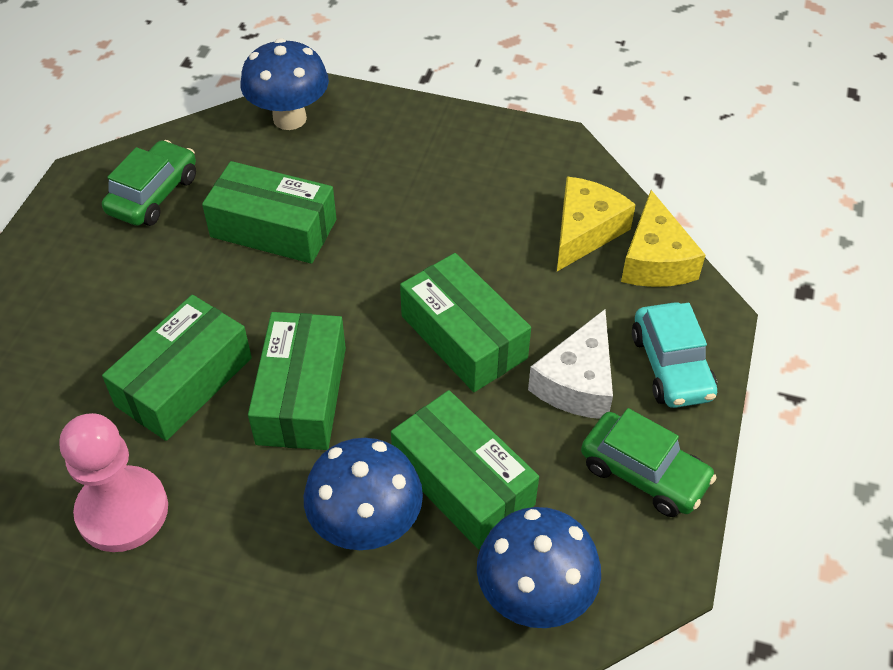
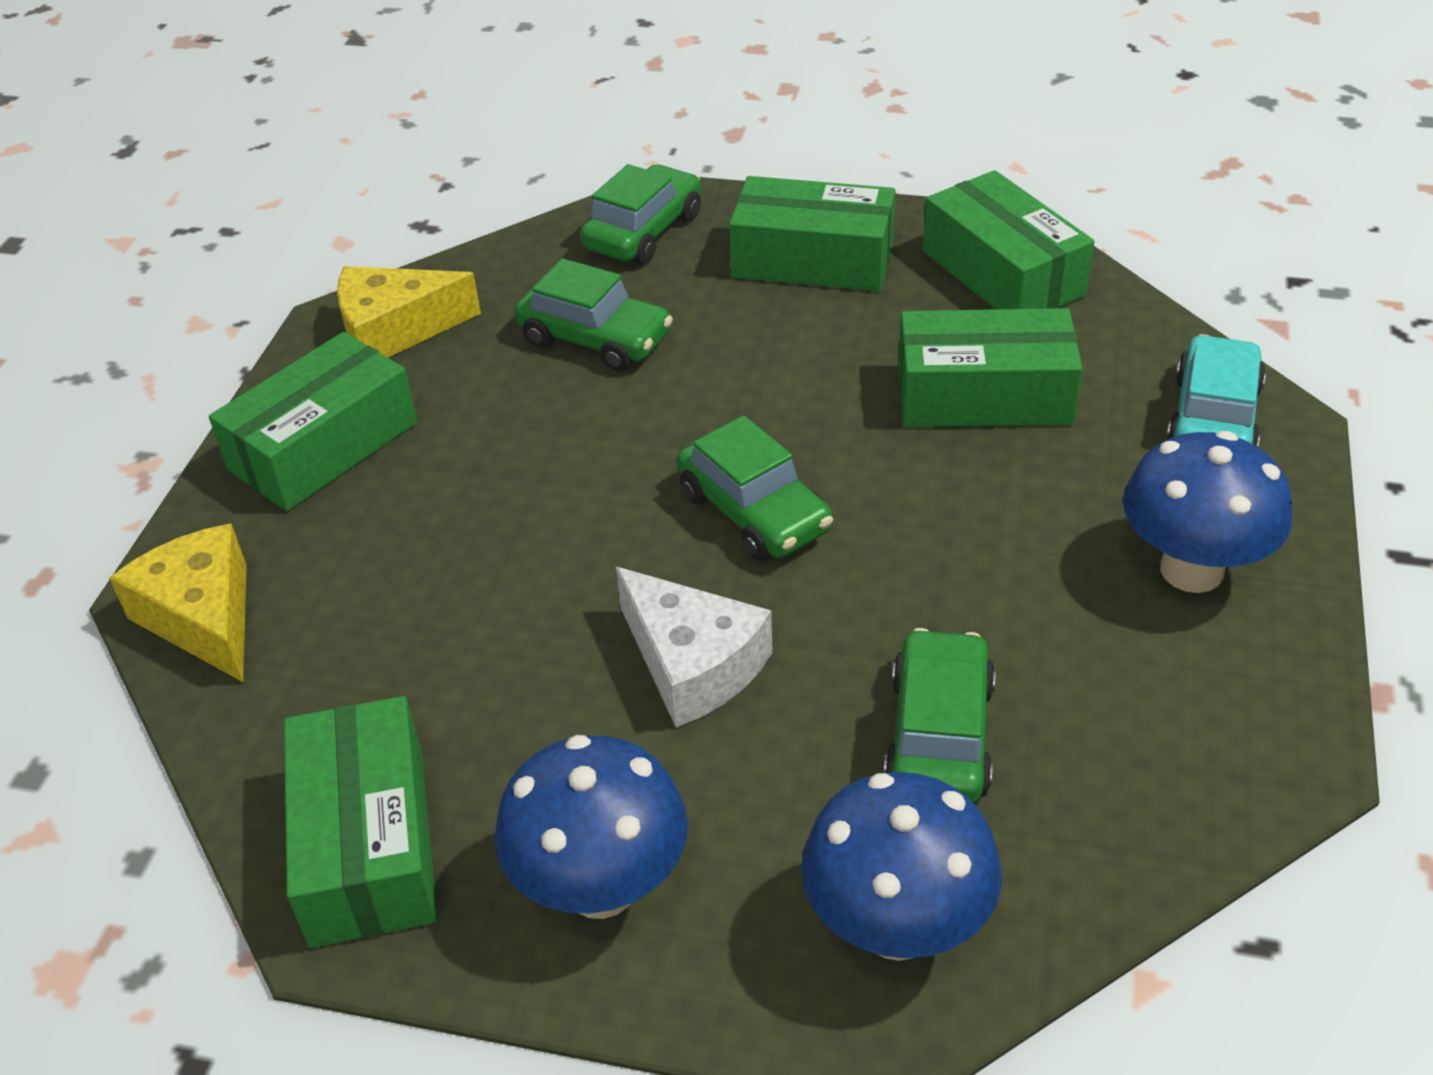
green car: [102,140,196,226] [581,408,717,517] = 2 -> [515,258,673,371] [581,164,701,264] [677,415,833,561] [884,628,996,803] = 4
pink pawn: [60,413,168,552] = 1 -> none = 0

